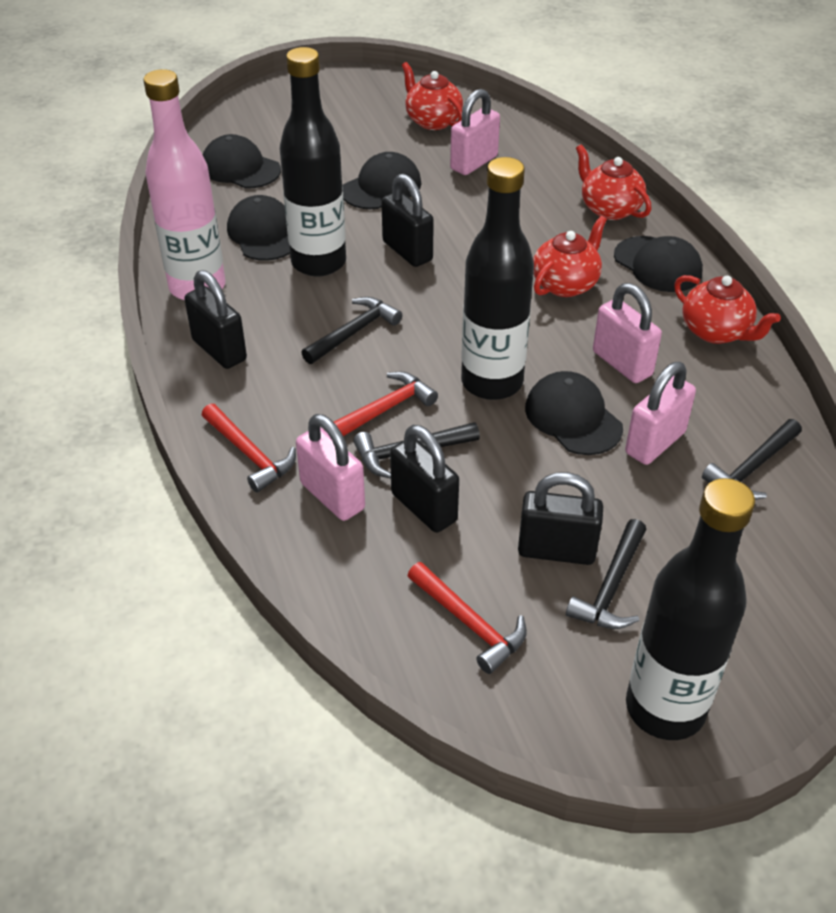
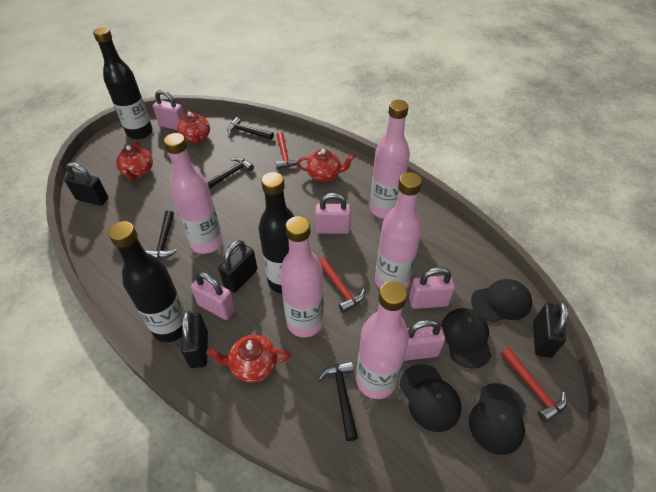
black cap: [203,134,281,189] [227,195,290,261] [342,152,421,209] [525,371,623,455] [614,236,703,292] = 5 -> [400,364,461,432] [441,308,492,369] [469,383,526,455] [471,279,532,322] = 4
pink bottle: [143,69,225,300] = 1 -> [164,133,223,254] [280,216,324,337] [356,281,409,399] [370,100,410,219] [375,172,422,289] = 5
pink padlock: [296,414,365,521] [450,89,500,175] [593,283,662,383] [625,362,696,465] = 4 -> [153,90,184,130] [191,272,236,320] [315,193,351,234] [404,319,445,361] [409,267,455,309] = 5

